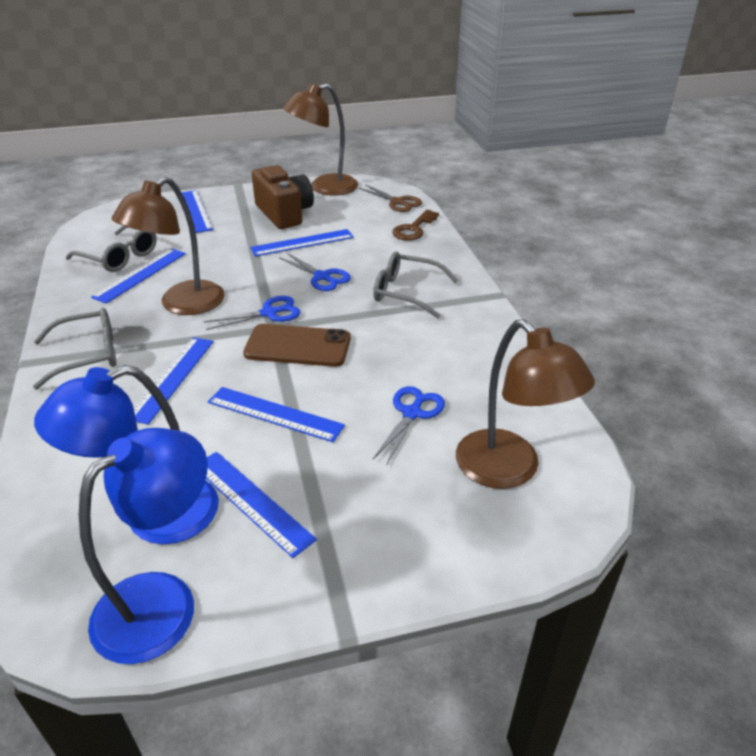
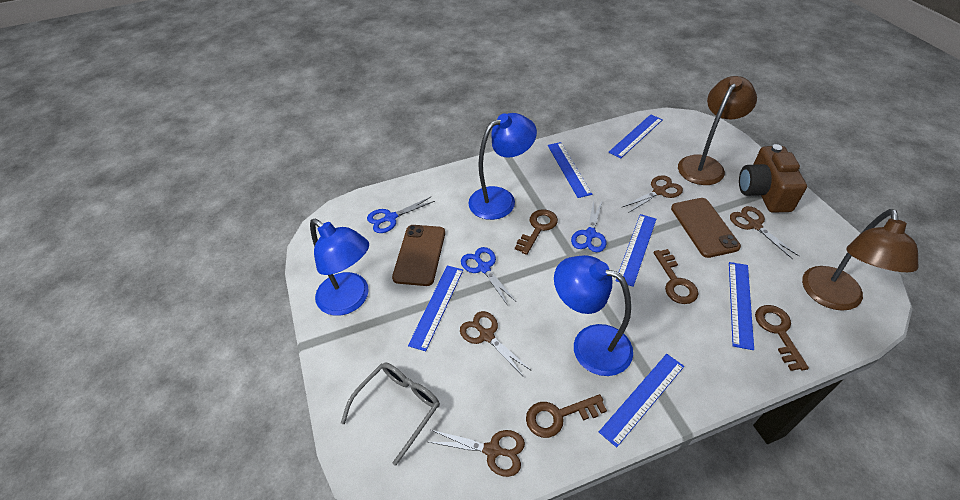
blue lamp: [34,365,219,544] [79,428,208,664] = 2 -> [310,219,369,316] [468,113,537,220] [554,255,633,376] = 3
brown key: [392,210,439,241] = 1 -> [515,209,558,255] [526,394,607,438] [653,249,698,304] [755,305,809,371] = 4
brown lamp: [112,176,225,315] [283,83,358,196] [456,319,595,489] = 3 -> [678,76,757,185] [802,209,919,311] = 2
brown phone: [243,324,351,367] = 1 -> [392,225,445,286] [671,198,741,258] = 2
brown scissors: [359,184,422,212] = 1 -> [429,430,525,477] [460,311,531,376] [623,175,683,213] [730,206,799,259] = 4
grey glasses: [33,308,117,389] [66,226,157,272] [373,251,458,318] = 3 -> [341,363,440,466] = 1

